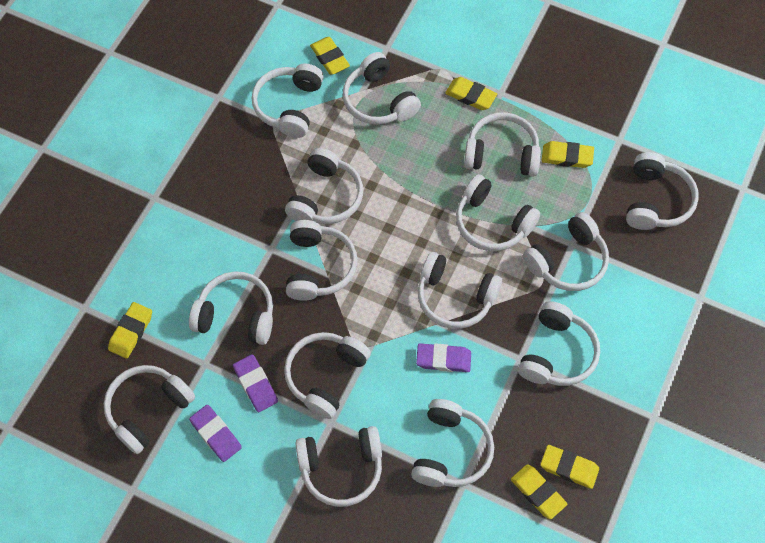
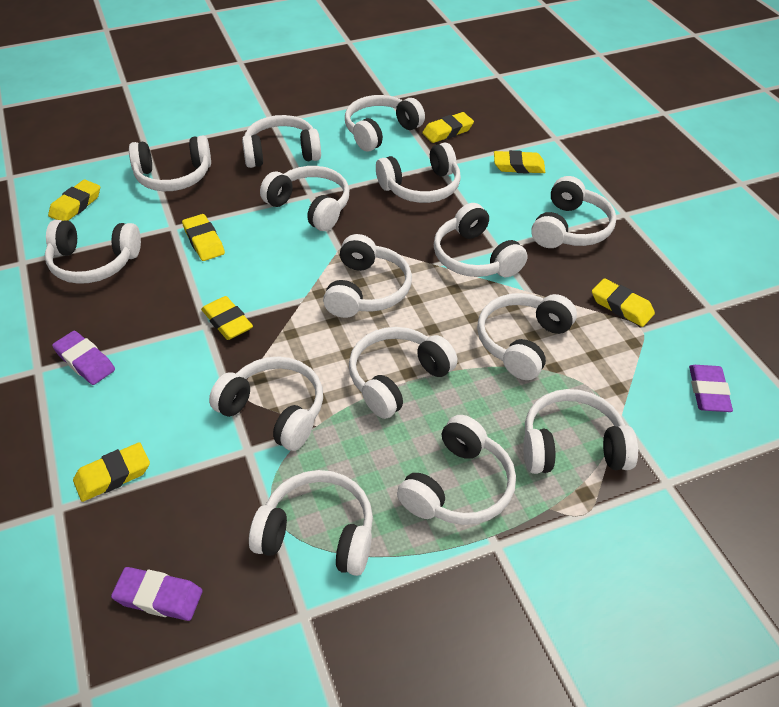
yellow eraser: [108,302,152,359] [310,37,350,75] [445,77,497,110] [511,464,567,519] [540,445,599,489] [542,141,594,168] = 6 -> [48,179,100,221] [73,442,150,502] [182,214,225,261] [201,296,253,340] [422,112,474,143] [494,150,545,174] [592,278,655,327] = 7

